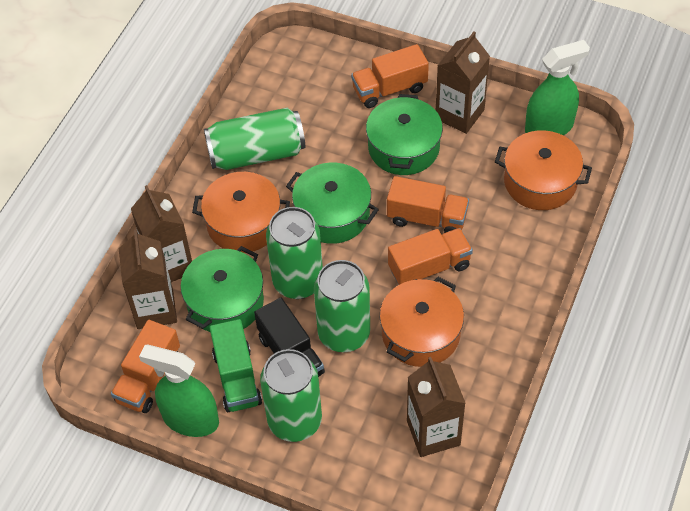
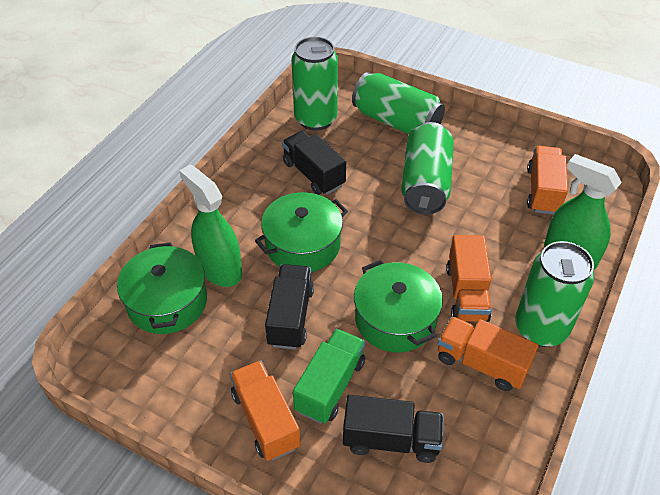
black truck: [254,298,325,377] = 1 -> [265,264,314,349] [282,131,346,195] [343,395,444,463] = 3
brown carton: [119,229,177,329] [131,185,192,282] [407,357,465,457] [436,31,490,134] = 4 -> none = 0
orange pot: [192,172,290,253] [380,277,464,367] [495,130,592,210] = 3 -> none = 0

